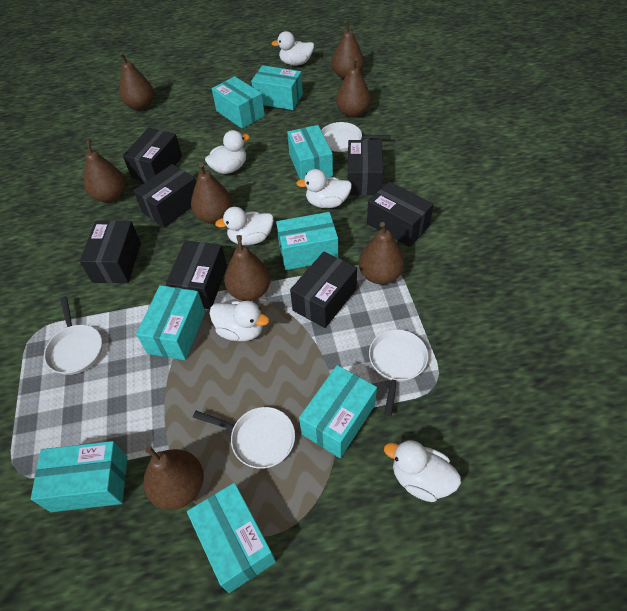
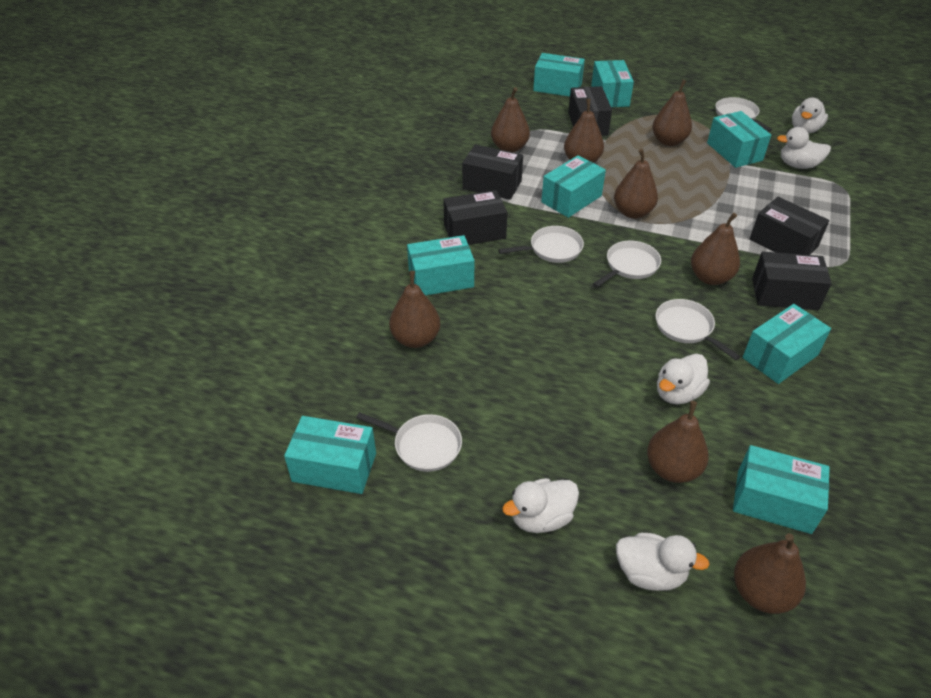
black box: [80,220,141,283] [123,128,182,182] [133,164,196,228] [166,240,227,309] [290,252,357,328] [348,140,383,195] [367,182,434,247] = 7 -> [443,190,507,245] [462,144,523,200] [568,86,612,136] [750,197,830,255] [752,252,832,310] = 5
white duck: [205,130,250,174] [209,300,269,341] [215,207,273,245] [271,31,314,65] [296,169,352,208] [384,440,461,502] = 6 -> [502,478,579,533] [616,533,710,591] [657,354,710,404] [777,127,831,169] [792,98,828,134] = 5
white pan: [44,296,102,375] [193,407,295,469] [321,122,391,152] [369,329,428,416] = 4 -> [356,412,462,472] [498,226,584,263] [593,241,661,287] [656,299,740,360] [716,97,772,132] = 5

